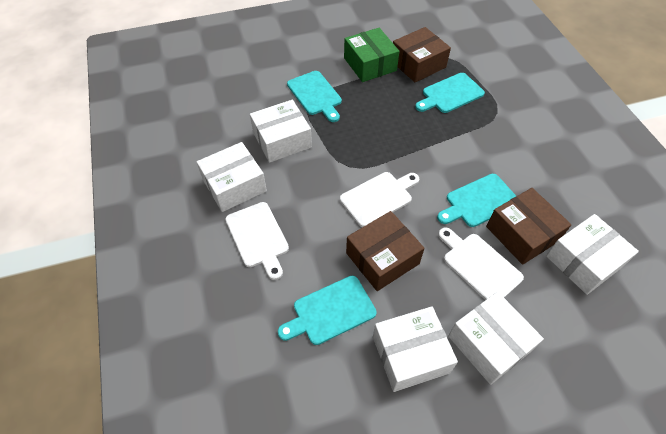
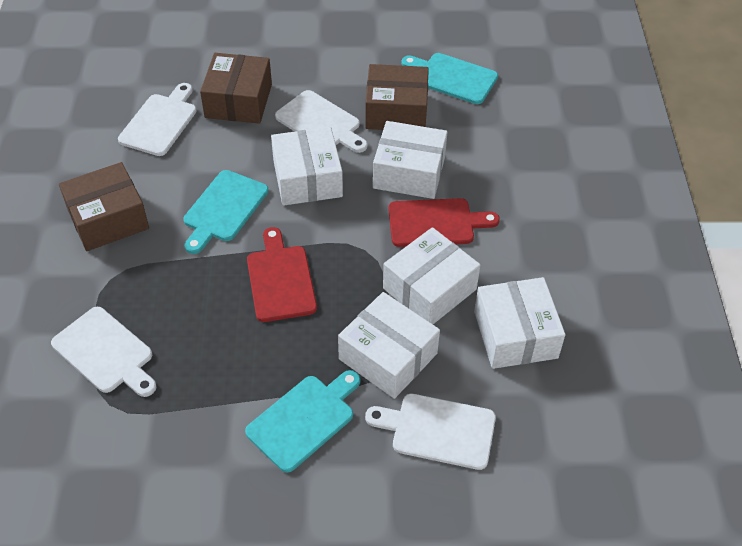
green box: [344,28,400,82] = 1 -> none = 0
red cutting board: none = 0 -> [247,227,317,322] [388,198,500,247] = 2
turquoise cutting board: [278,276,377,345] [287,71,342,122] [415,73,485,113] [437,174,516,227] = 4 -> [183,170,269,254] [245,370,360,473] [401,53,498,104] = 3
white cutting board: [226,202,289,280] [340,172,419,227] [438,227,524,300] = 3 -> [51,307,156,397] [118,83,197,156] [275,90,368,153] [365,394,496,470] = 4

